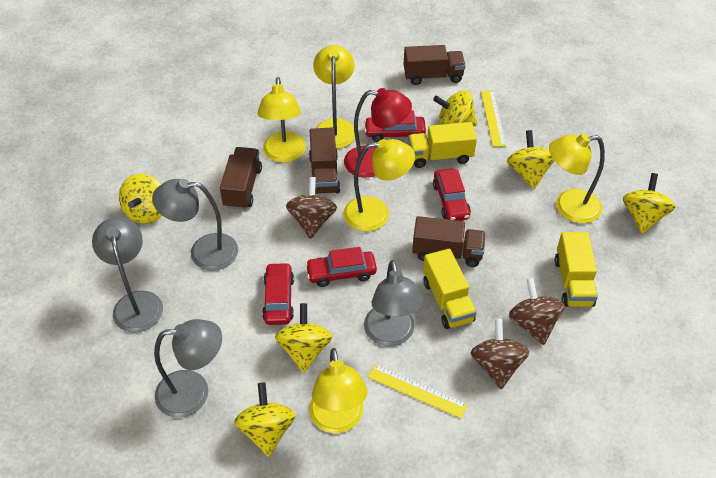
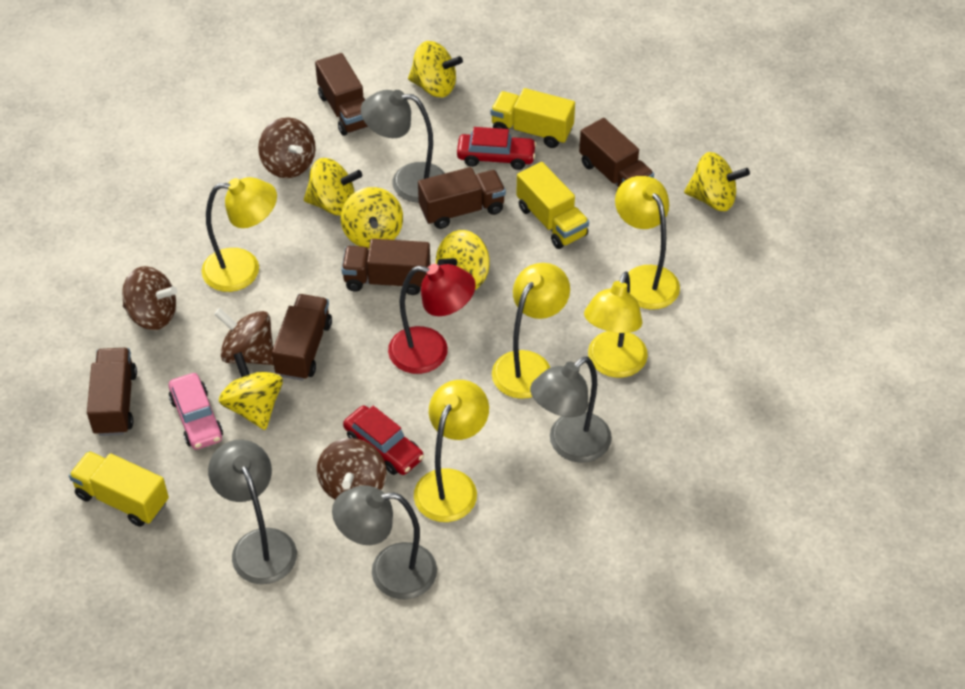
brown spinning top: [286,177,337,239] [471,319,529,389] [509,278,565,345] = 3 -> [122,266,177,330] [214,308,274,365] [258,117,316,178] [317,438,387,500] = 4
brown truck: [220,147,262,210] [309,127,340,194] [404,45,466,85] [412,216,486,267] = 4 -> [87,348,137,436] [272,294,332,381] [315,53,368,136] [341,239,430,295] [418,167,506,229] [579,118,654,190] = 6
pink car: none = 0 -> [169,373,223,450] = 1
red car: [262,262,294,325] [305,247,377,287] [364,110,426,142] [433,168,471,221] = 4 -> [343,405,424,475] [457,127,537,170] = 2
yellow ruler: [368,364,468,418] [481,90,506,147] = 2 -> none = 0

